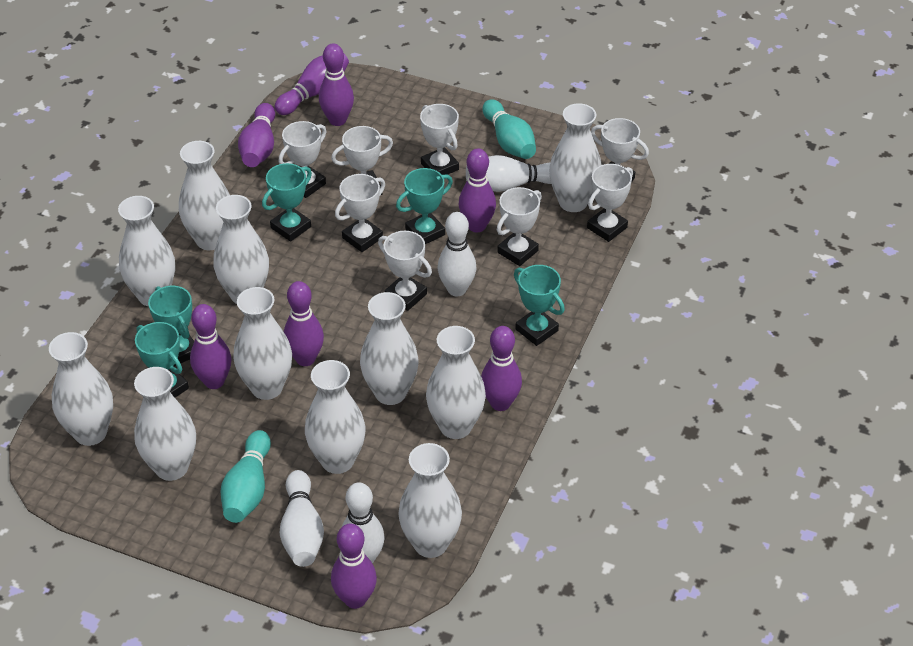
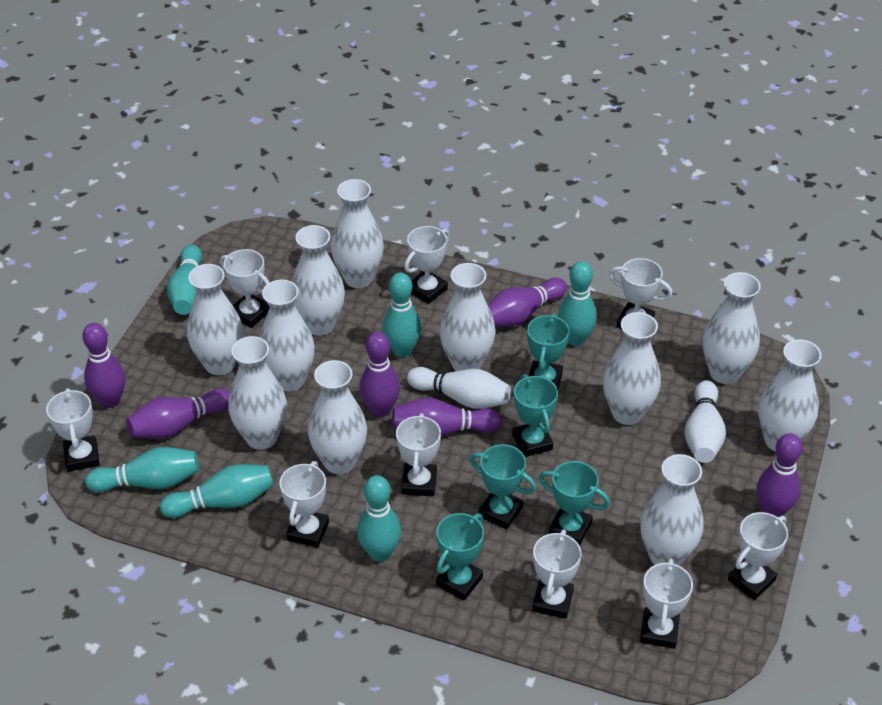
purple bowling pin: [190,304,231,389] [238,103,275,167] [275,54,349,115] [284,281,324,366] [319,43,354,126] [331,523,377,609] [459,149,496,233] [481,326,522,411] = 8 -> [82,323,125,408] [126,389,230,439] [360,332,400,417] [392,398,502,436] [488,278,567,327] [757,433,802,517] = 6
turquoise bowling pin: [221,430,271,523] [482,99,536,159] = 2 -> [85,447,199,492] [160,464,274,518] [167,245,202,315] [357,475,401,562] [382,273,421,357] [558,261,597,346] = 6
white bowling pin: [280,470,324,567] [342,482,385,564] [438,212,476,296] [466,155,551,192] = 4 -> [407,367,511,409] [684,380,726,463] = 2
white trophy: [279,121,327,198] [331,126,393,195] [335,174,385,252] [378,231,432,311] [420,104,459,175] [497,187,542,266] [587,164,633,242] [591,118,649,183] = 8 -> [46,388,100,472] [220,249,270,328] [280,461,329,548] [396,413,441,497] [404,226,450,304] [532,529,582,619] [609,258,673,329] [640,558,693,649] [728,512,788,600] = 9

